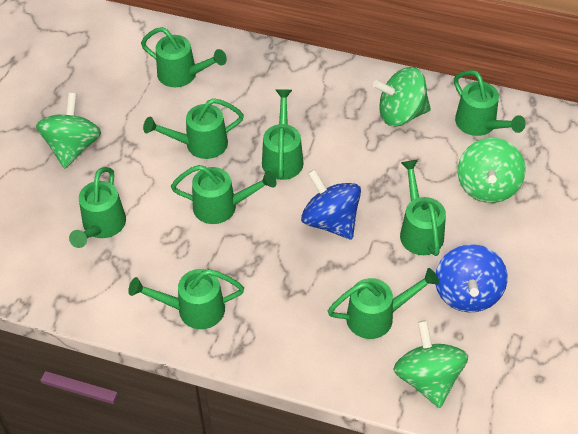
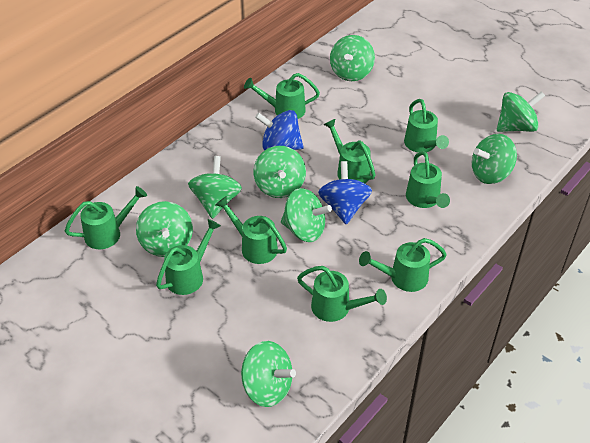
green spinning top: [36,93,101,169] [373,67,431,126] [393,320,468,408] [458,138,526,203] = 4 -> [136,201,193,257] [188,156,242,219] [241,341,296,407] [254,146,306,198] [281,188,332,242] [330,35,375,81] [472,134,517,184] [497,91,545,132] = 8

